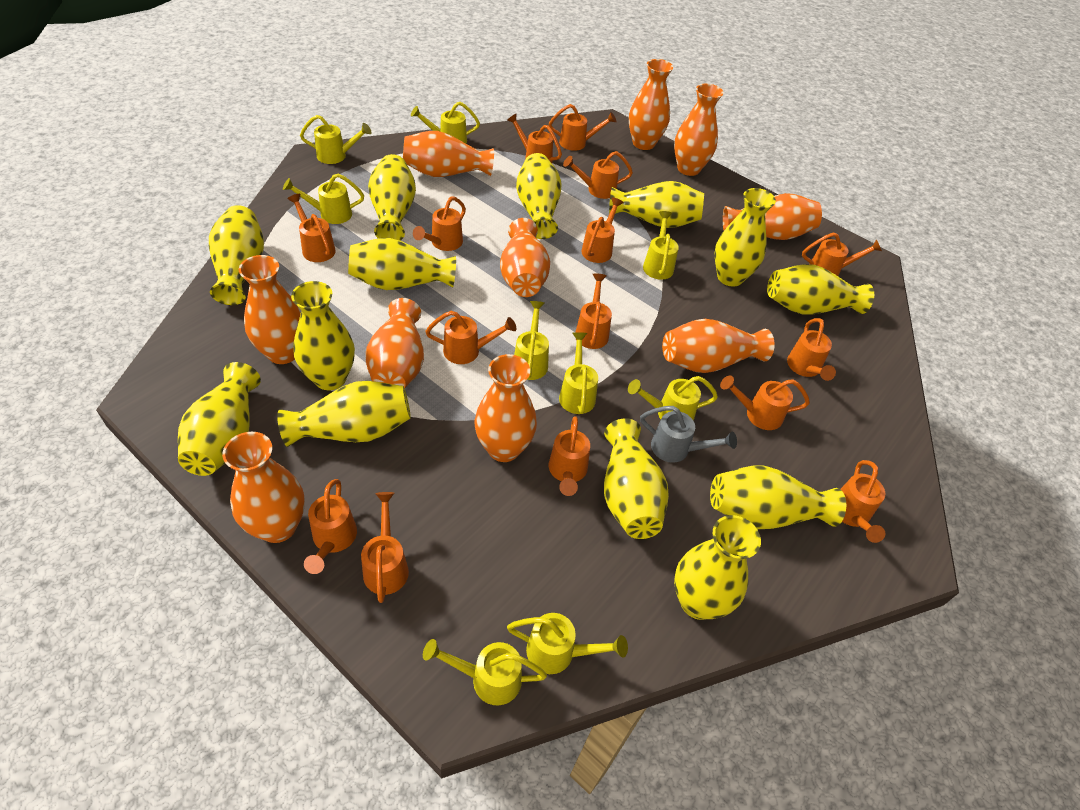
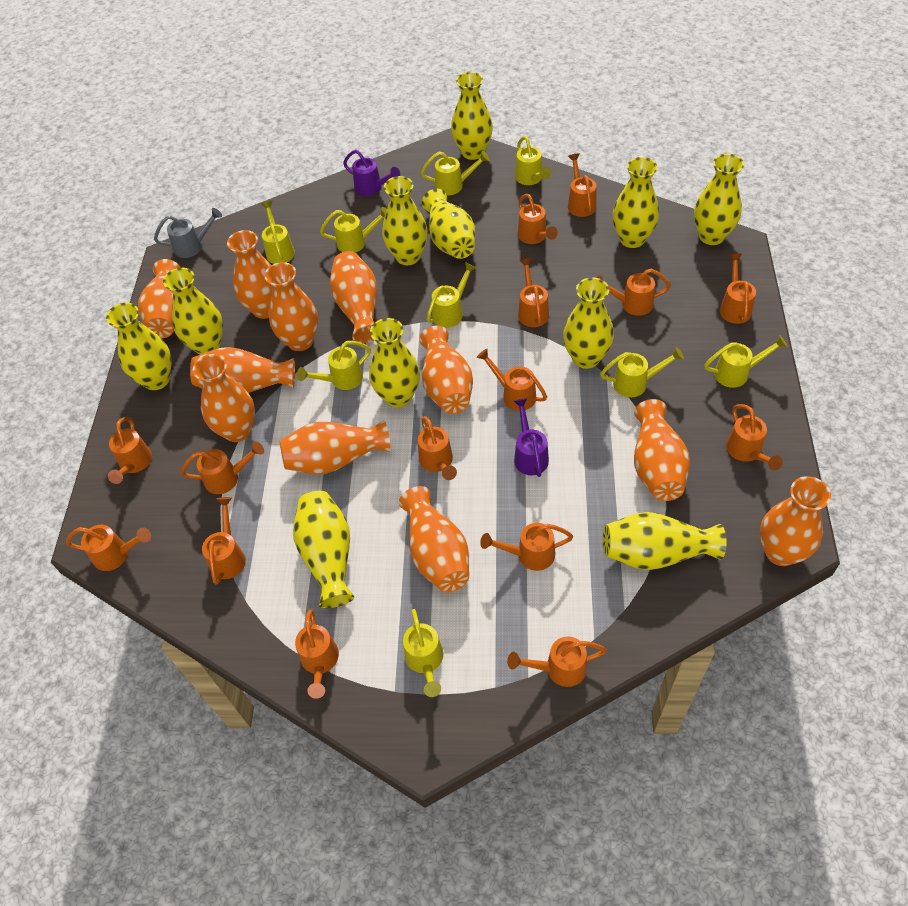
orange vase: [222,432,305,543] [239,255,301,364] [366,298,424,388] [403,131,494,177] [475,354,537,462] [500,218,550,297] [629,59,673,150] [662,319,775,373] [674,84,724,176] [723,193,822,240] = 10 -> [138,259,181,338] [190,347,295,393] [193,354,255,442] [227,230,273,319] [264,262,318,351] [280,420,390,474] [330,251,377,343] [399,486,469,592] [419,326,473,414] [634,399,690,501] [760,476,831,566] = 11
purple watering can: none = 0 -> [343,150,400,196] [514,398,549,477] = 2
yellow vase: [178,362,261,476] [209,205,264,305] [277,381,411,447] [291,281,355,390] [348,238,456,290] [368,154,416,241] [516,153,562,239] [604,418,669,539] [609,181,704,228] [674,515,761,620] [710,466,846,529] [715,188,776,287] [767,264,874,315] = 13 -> [106,303,171,390] [163,268,223,355] [293,491,354,608] [369,318,420,408] [382,176,428,265] [422,189,475,259] [451,72,493,160] [563,277,614,369] [603,512,727,570] [613,157,659,248] [694,154,744,245] = 11

